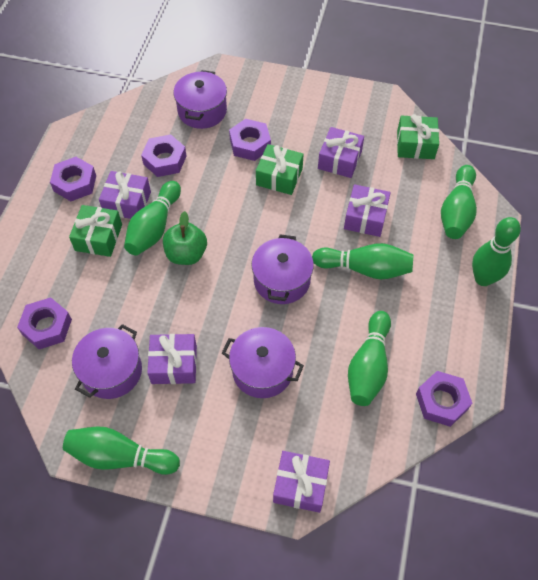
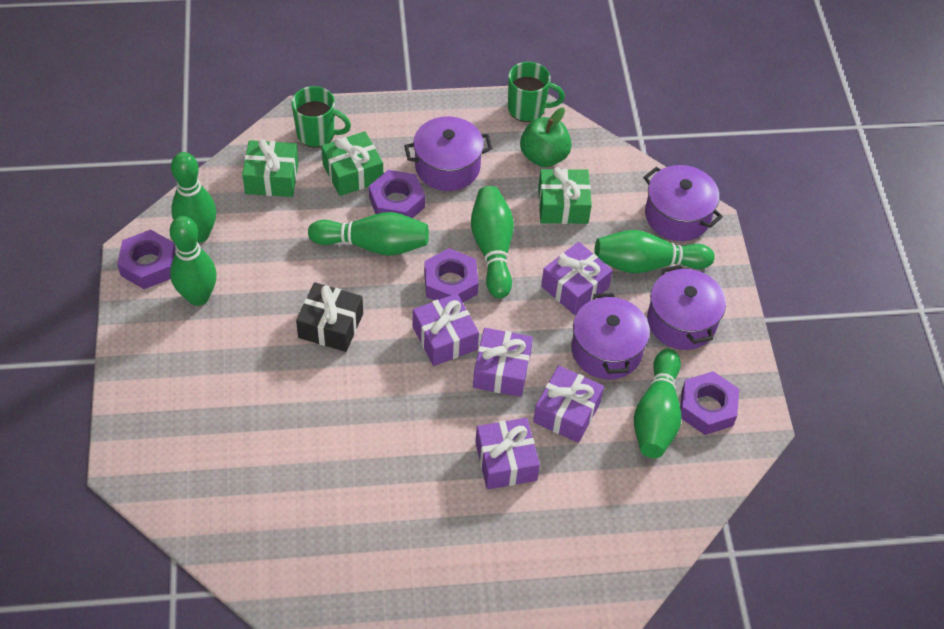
black gift: none = 0 -> [296,282,363,352] = 1
green mug: none = 0 -> [291,86,351,147] [508,62,565,122] = 2
purple nut: [17,297,72,349] [50,157,96,201] [141,134,187,177] [229,119,271,161] [416,371,472,427] = 5 -> [117,230,176,289] [369,170,425,218] [424,248,478,303] [680,371,739,435] = 4

